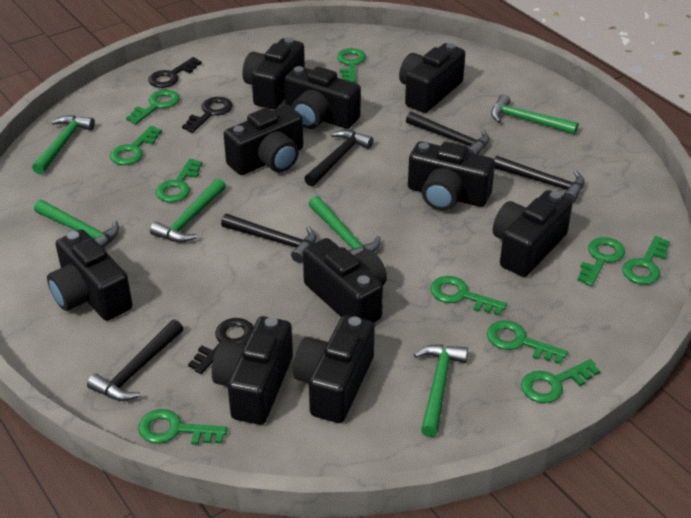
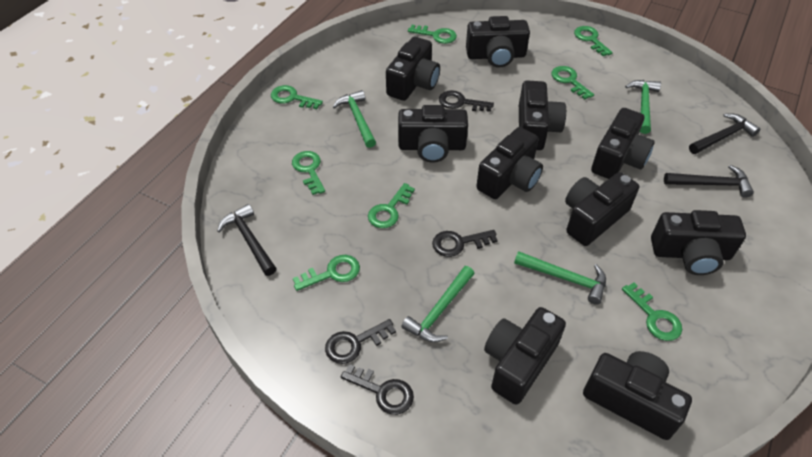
black hammer: [87,319,184,401] [221,214,316,263] [304,130,374,187] [406,112,489,154] [494,156,585,203] = 5 -> [217,204,277,276] [664,165,754,198] [689,113,760,154] = 3
black key: [148,57,202,88] [182,97,233,133] [188,318,253,374] = 3 -> [325,319,396,364] [341,364,414,415] [432,230,498,257] [439,90,494,112] = 4
green hammer: [32,115,95,174] [34,200,119,248] [150,178,226,242] [309,196,381,255] [414,344,468,437] [491,94,578,135] = 6 -> [333,90,376,148] [401,266,475,342] [514,251,606,305] [625,80,661,134] = 4
green key: [110,126,162,165] [126,90,180,124] [138,409,227,445] [156,159,202,202] [337,48,366,83] [430,276,507,316] [487,320,568,364] [521,359,600,403] [577,237,625,286] [622,236,670,285] = 10 -> [271,85,323,109] [292,151,325,195] [293,255,360,291] [368,183,415,228] [408,25,457,44] [551,66,594,100] [574,26,613,56] [622,282,682,341] = 8

